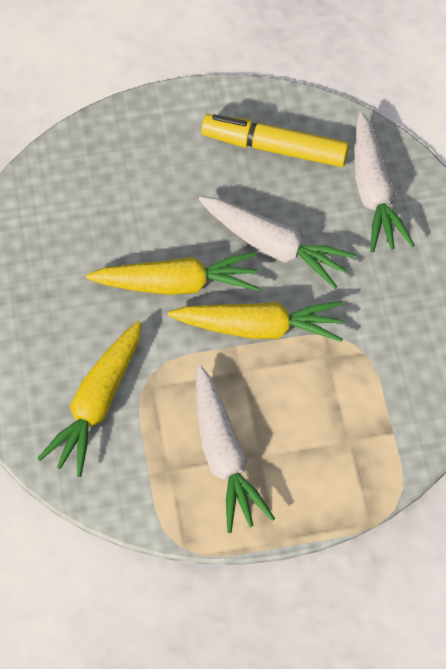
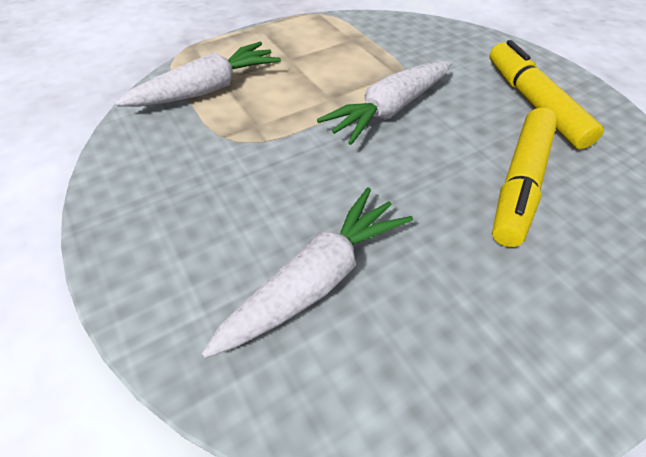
yellow carrot: [37,321,142,477] [86,252,259,295] [168,301,343,342] = 3 -> none = 0
yellow marker: [201,114,349,167] = 1 -> [489,40,604,149] [492,107,558,247] = 2

